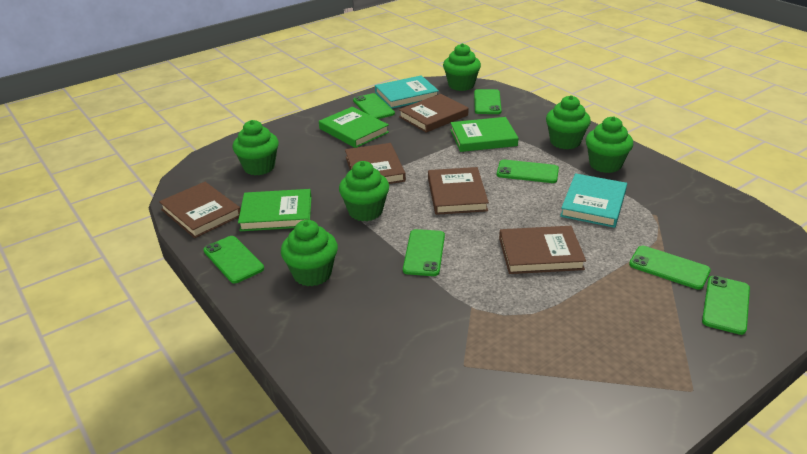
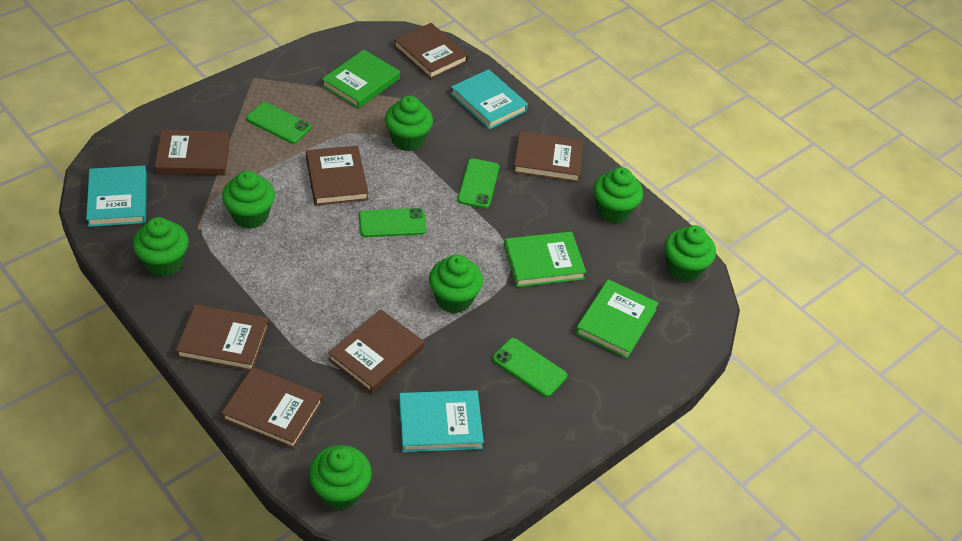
brown book: [159,182,241,238] [345,143,406,184] [399,94,468,133] [428,167,489,215] [499,226,586,274] = 5 -> [155,130,230,175] [176,304,269,371] [221,367,323,449] [306,146,368,206] [328,309,424,394] [394,23,468,79] [513,131,583,182] = 7
green cupcake: [233,120,279,175] [281,220,338,286] [339,161,389,221] [443,43,481,91] [546,95,591,150] [586,116,633,173] = 6 -> [133,217,189,277] [222,171,275,229] [309,445,372,510] [385,96,433,151] [429,255,483,313] [594,167,643,223] [665,225,716,282] = 7
green phone: [203,236,264,283] [353,93,395,119] [403,229,445,276] [474,89,502,114] [497,160,559,183] [629,246,711,290] [702,276,750,335] = 7 -> [246,102,311,144] [359,208,427,237] [458,158,499,208] [492,338,567,397] = 4
turquoise book: [375,75,439,108] [560,173,627,228] = 2 -> [86,166,147,227] [399,390,484,452] [450,69,528,130] = 3

